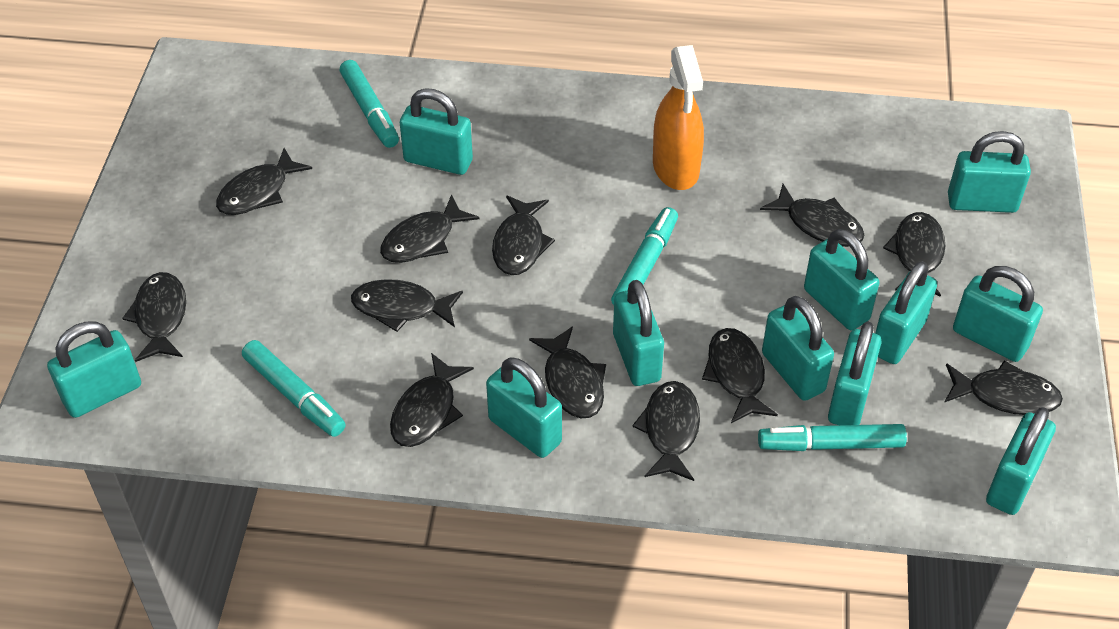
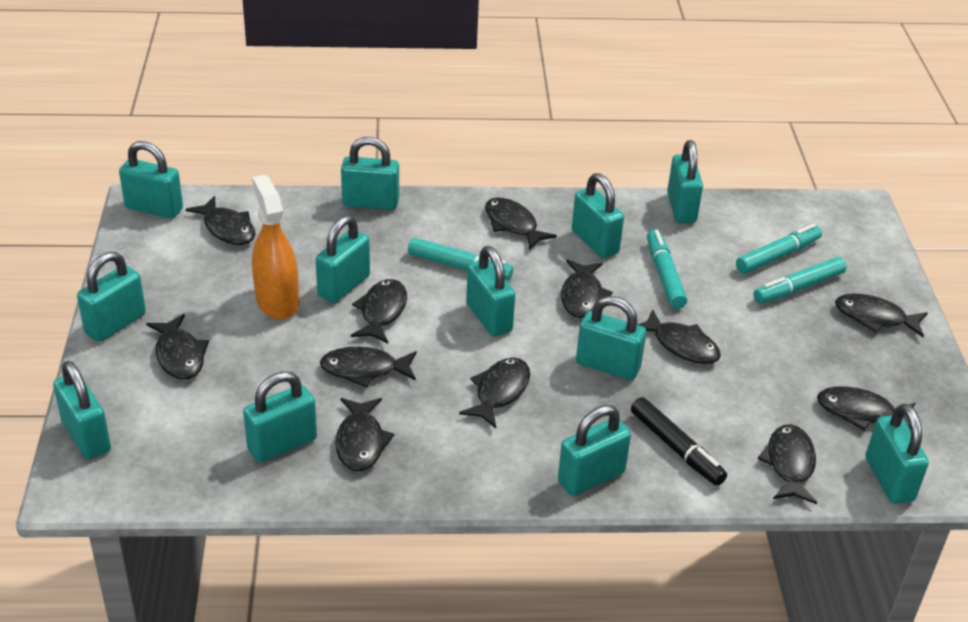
black marker: none = 0 -> [631,397,727,486] = 1
turquoise padlock: [47,322,141,418] [400,88,473,175] [486,358,562,458] [613,280,664,386] [762,296,834,401] [804,229,879,330] [828,321,882,425] [875,261,937,364] [948,131,1031,213] [953,266,1043,362] [986,407,1056,515] = 11 -> [53,361,111,460] [77,252,146,342] [119,141,183,219] [243,371,317,462] [316,215,370,303] [341,137,399,210] [466,246,515,337] [558,405,631,496] [572,173,624,258] [576,296,646,380] [667,140,703,223] [866,404,929,504] = 12

